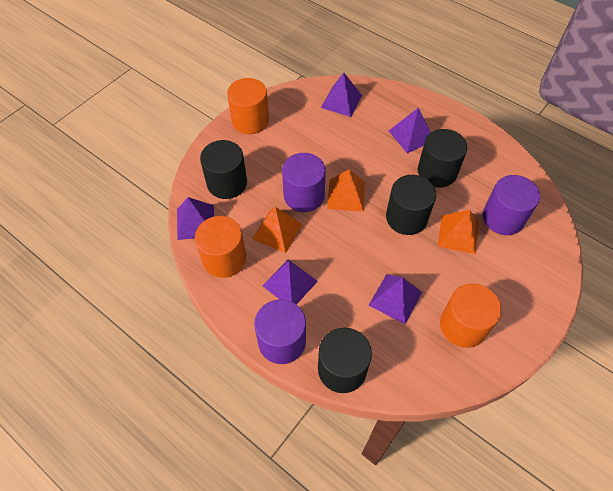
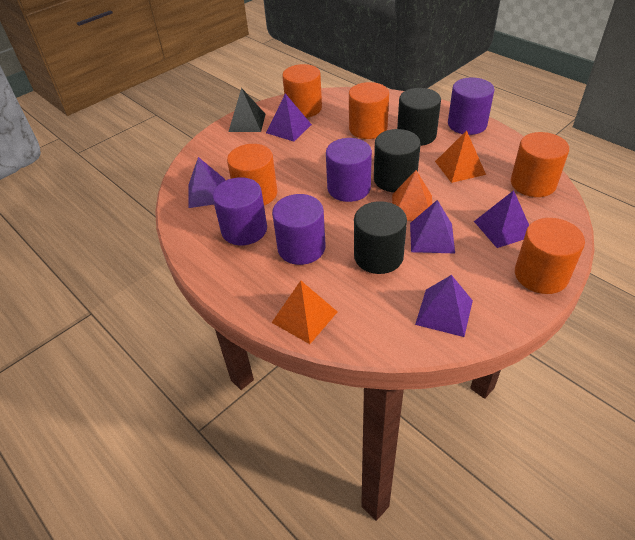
black cylinder: [200,140,247,199] [318,328,372,393] [386,175,436,235] [418,129,467,188] = 4 -> [354,201,407,274] [374,129,421,192] [397,88,441,146] = 3
black pyramid: none = 0 -> [228,88,265,132] = 1
orange cylinder: [195,216,246,278] [227,78,269,134] [440,284,502,348] = 3 -> [227,144,277,205] [282,64,322,118] [349,82,389,139] [511,132,569,197] [515,218,585,294] = 5
purple cylinder: [254,299,306,364] [282,153,326,212] [483,175,540,235] = 3 -> [212,177,267,245] [272,194,326,265] [326,138,372,202] [448,78,495,135] = 4

